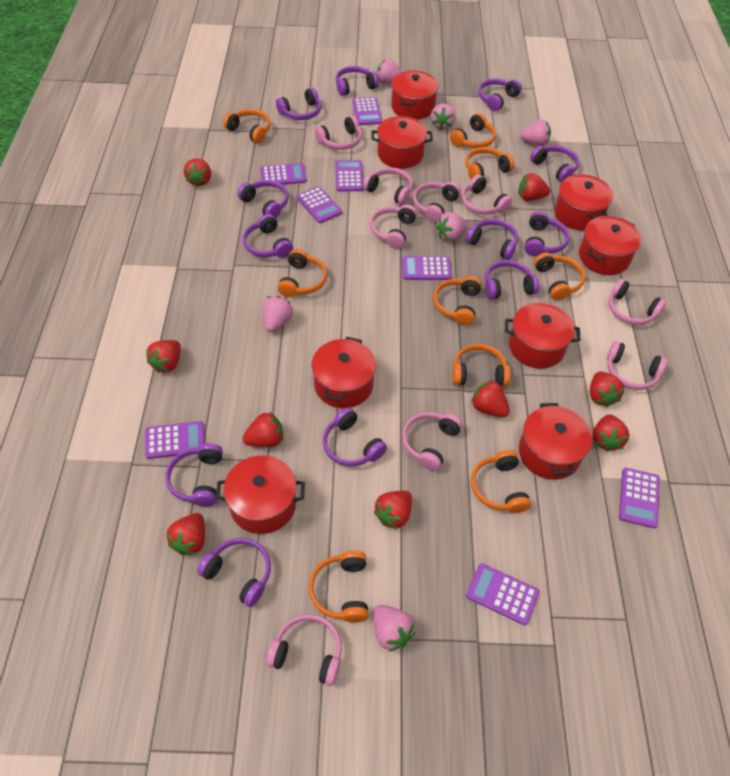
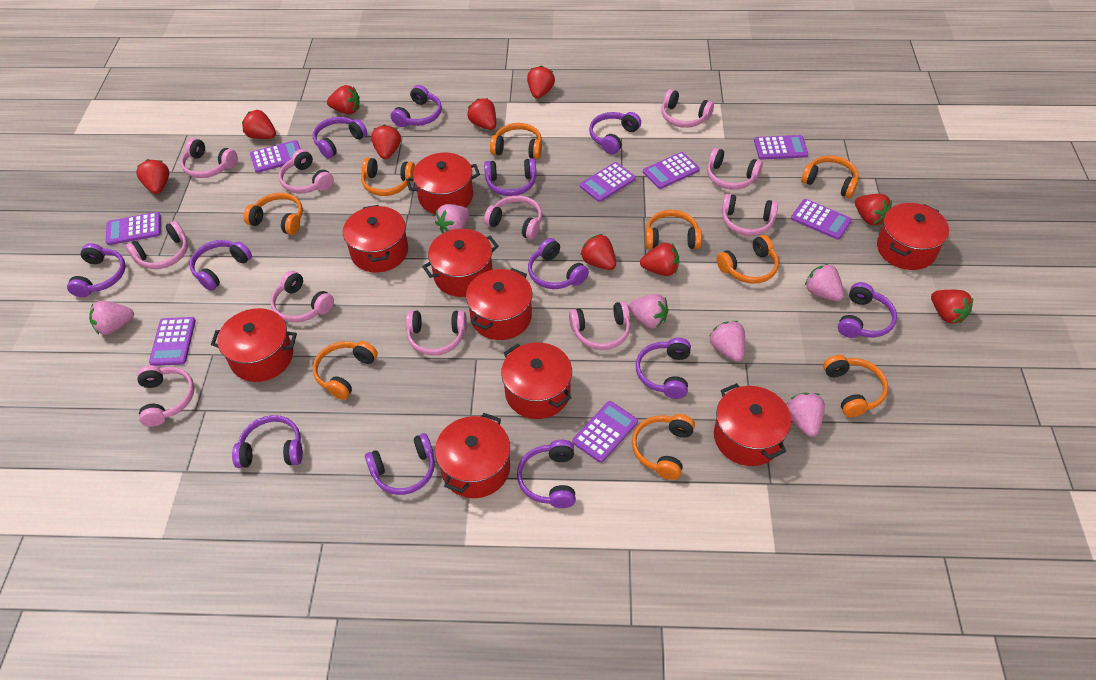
pink headphones: [266,614,342,686] [315,116,362,150] [363,167,413,205] [370,205,417,249] [402,412,463,471] [413,182,461,222] [461,175,512,214] [607,341,667,390] [608,279,666,325] = 9 -> [126,221,188,269] [137,365,194,427] [180,138,238,178] [270,271,334,322] [279,149,334,193] [406,310,467,356] [484,195,542,240] [569,301,630,350] [661,89,714,128] [707,148,763,190] [721,193,778,236] = 11
red pot: [216,455,305,534] [312,337,376,408] [371,116,433,169] [391,70,438,120] [505,303,580,369] [519,403,592,480] [555,174,613,231] [579,216,641,275] = 8 -> [211,308,297,382] [343,205,408,273] [406,153,480,214] [422,229,499,297] [435,413,510,498] [466,268,532,340] [501,342,572,419] [714,383,791,466] [877,203,949,270] = 9
red strawberry: [146,340,181,373] [166,513,205,555] [184,158,211,187] [243,412,283,447] [374,491,412,530] [471,380,510,417] [518,173,550,201] [590,372,624,407] [593,414,629,452] = 9 -> [136,159,169,194] [242,110,276,139] [327,85,360,114] [371,124,401,159] [467,98,496,130] [527,66,555,99] [580,234,616,270] [640,243,679,276] [855,194,892,225] [931,290,973,324] = 10

